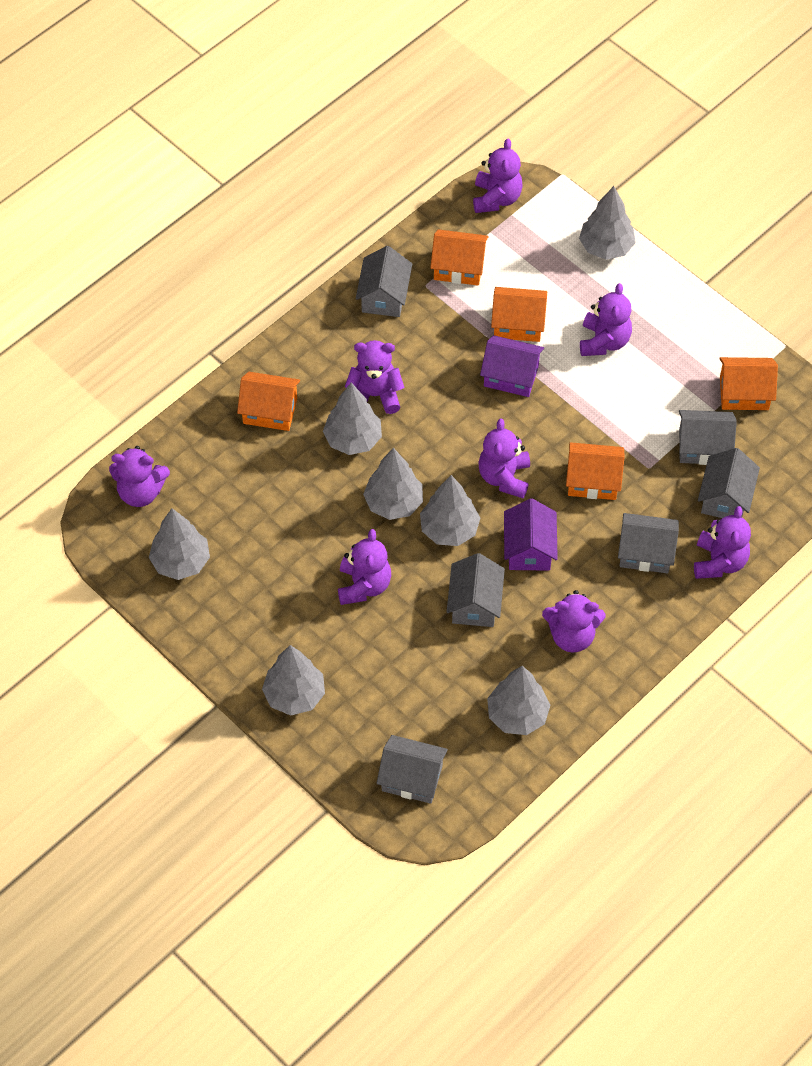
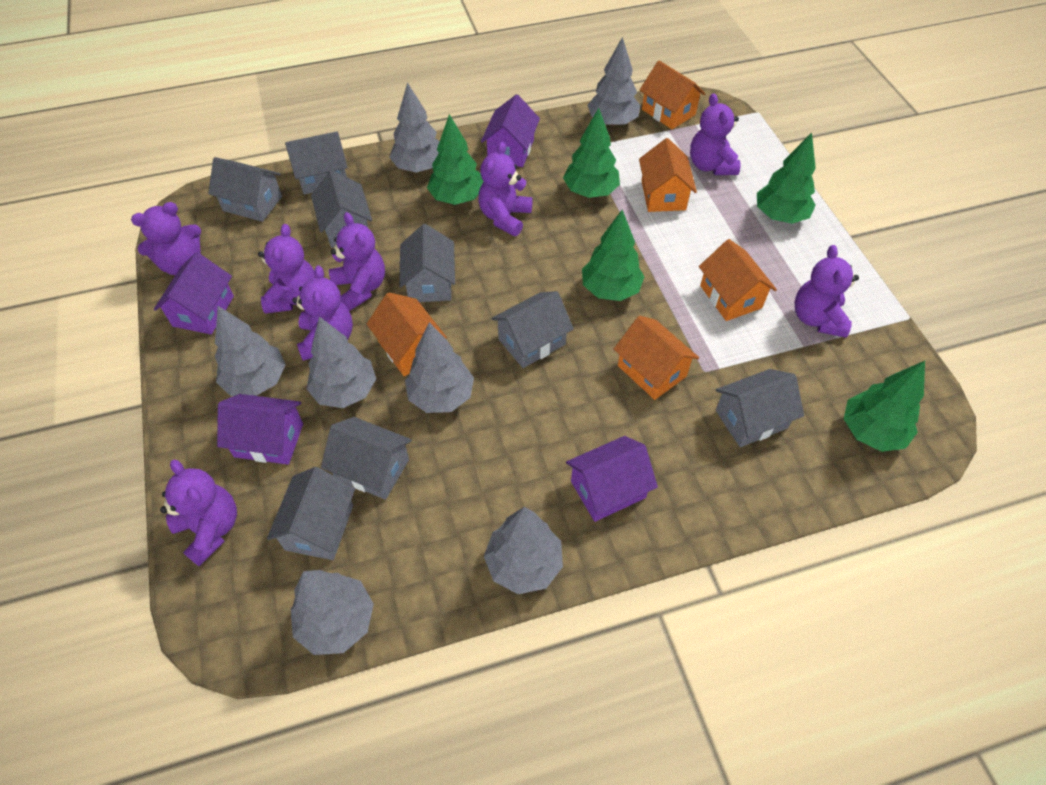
green tree: none = 0 -> [427,114,483,205] [563,108,620,198] [582,210,644,301] [757,133,816,224] [844,361,925,452] = 5
grey house: [356,246,412,317] [377,735,448,804] [447,553,505,627] [618,513,679,573] [679,410,737,465] [698,448,760,518] = 6 -> [208,157,282,222] [267,467,355,560] [285,132,348,194] [311,170,372,248] [321,417,412,500] [399,224,455,302] [491,291,574,368] [716,369,804,447] = 8
purple house: [480,335,544,397] [504,498,558,571] = 2 -> [154,252,234,334] [217,394,303,465] [481,94,540,167] [566,436,658,522] = 4

